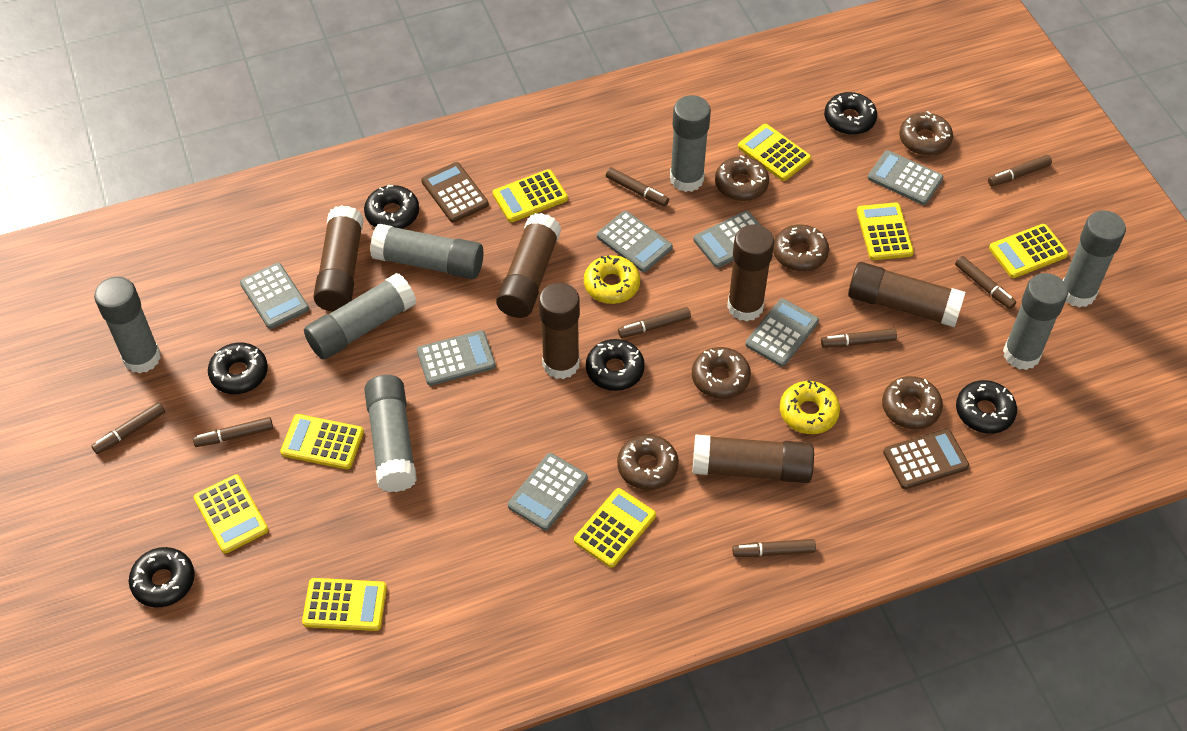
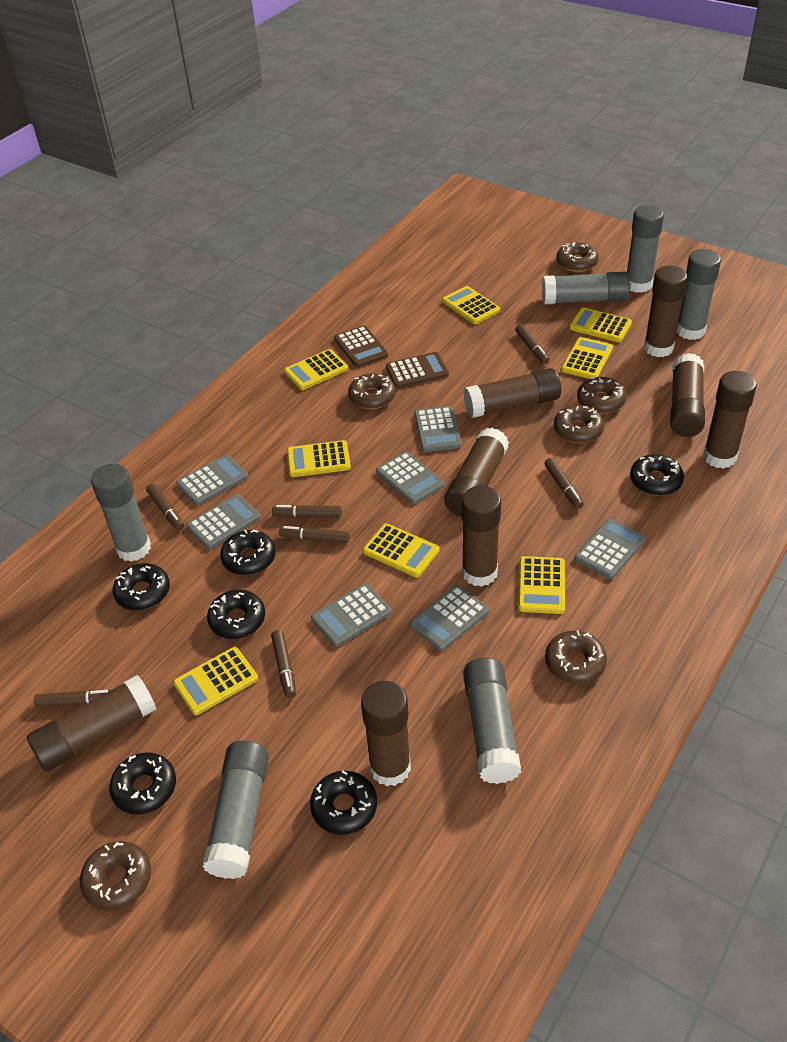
brown glue stick: [313,205,364,312] [496,213,561,318] [539,283,580,379] [693,434,814,483] [727,225,774,322] [848,262,965,327] = 6 -> [27,675,156,771] [361,681,411,786] [444,428,509,517] [461,486,501,587] [464,368,561,418] [644,266,688,357] [670,353,705,437] [703,371,757,469] = 8
brown marker: [91,402,165,454] [193,417,273,447] [606,167,669,207] [618,307,691,338] [732,539,816,557] [821,328,897,348] [955,256,1016,309] [988,155,1052,187] = 8 -> [34,690,111,707] [146,484,184,530] [271,630,296,698] [272,505,341,517] [279,526,349,543] [515,324,549,364] [544,458,584,509] = 7
grey glue stick: [94,277,161,374] [304,273,416,360] [364,375,417,492] [370,224,483,279] [670,95,711,192] [1003,273,1068,370] [1063,210,1126,307] = 7 -> [91,464,151,562] [202,740,269,879] [463,657,521,784] [542,272,630,305] [627,205,664,293] [677,249,721,340] = 6
yellow donut: [584,255,640,304] [780,380,840,434] = 2 -> none = 0

